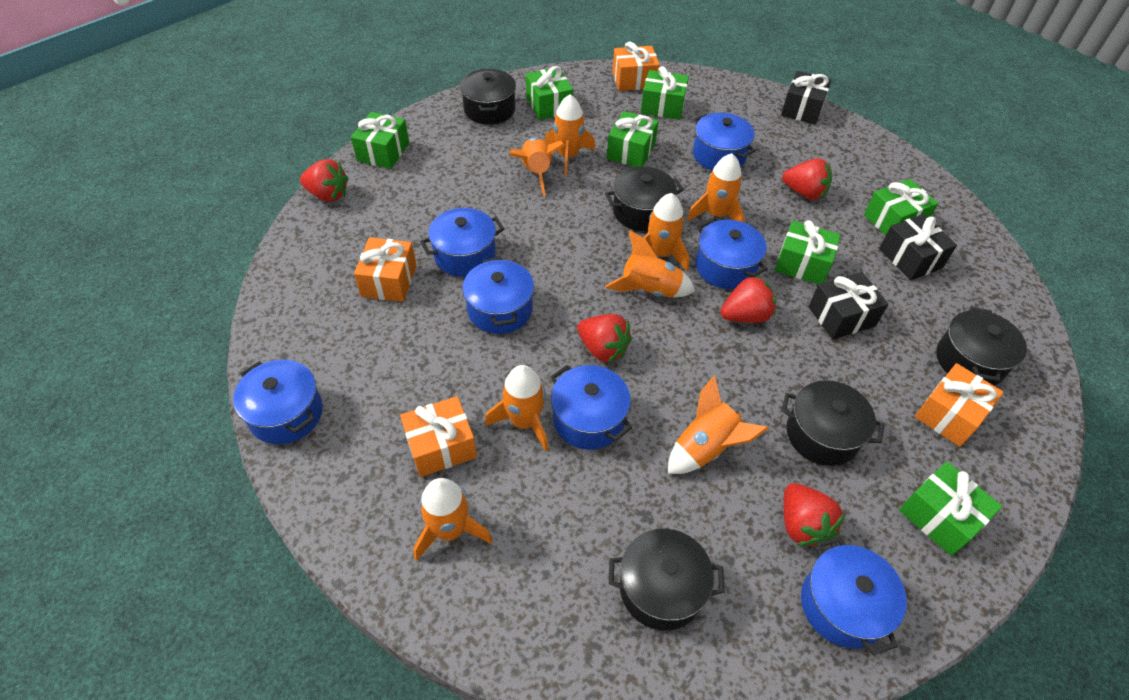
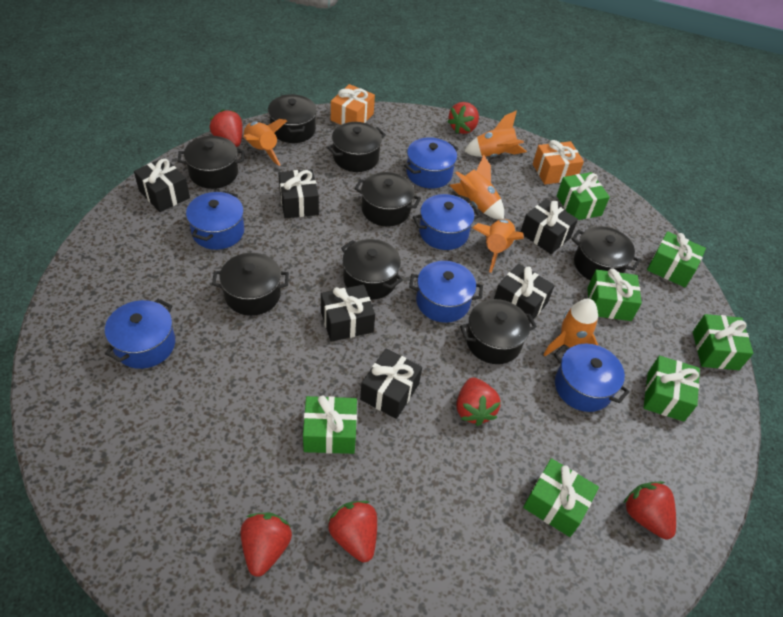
black gift: [781,71,832,124] [809,272,888,339] [879,214,957,280] = 3 -> [134,157,190,212] [278,169,319,218] [321,285,375,342] [360,349,422,419] [494,264,555,323] [521,199,578,254] = 6
black pot: [460,69,516,125] [605,167,684,231] [609,529,725,631] [781,380,884,466] [936,306,1027,385] = 5 -> [178,136,244,189] [212,253,289,316] [268,94,317,143] [327,122,386,172] [341,239,403,300] [354,172,421,226] [460,299,537,364] [572,226,640,280] = 8
blue pot: [233,359,323,444] [420,208,504,277] [463,257,534,334] [550,365,632,450] [693,113,756,170] [696,219,767,289] [801,536,907,655] = 7 -> [105,299,175,369] [186,191,244,250] [404,137,458,189] [409,261,483,323] [413,194,480,250] [554,344,629,412] = 6
orange gift: [354,237,417,302] [400,396,477,477] [612,42,660,91] [915,363,1003,447] = 4 -> [331,84,375,125] [533,140,584,184] = 2
orange rocket: [413,478,493,561] [485,365,548,451] [509,137,565,196] [544,94,595,176] [605,230,695,298] [631,193,689,271] [668,376,769,474] [687,153,745,222] = 8 -> [243,119,287,166] [449,155,504,220] [464,110,527,157] [473,219,524,272] [543,299,599,356] = 5
red strawberry: [300,159,348,202] [577,314,632,363] [721,275,776,323] [782,158,832,200] [783,483,845,547] = 5 -> [210,109,243,147] [241,513,292,577] [328,501,377,562] [447,102,479,134] [456,377,501,426] [623,481,676,539] = 6

